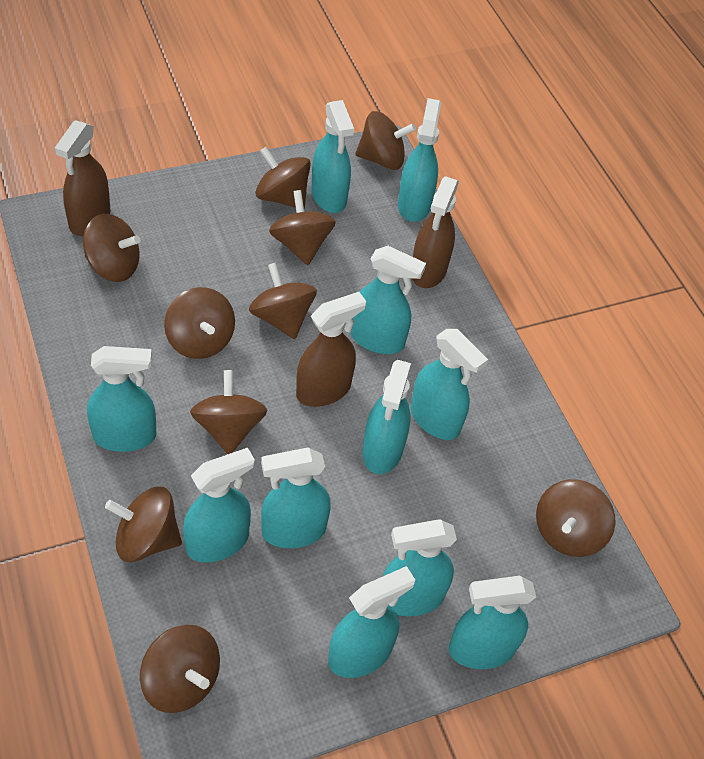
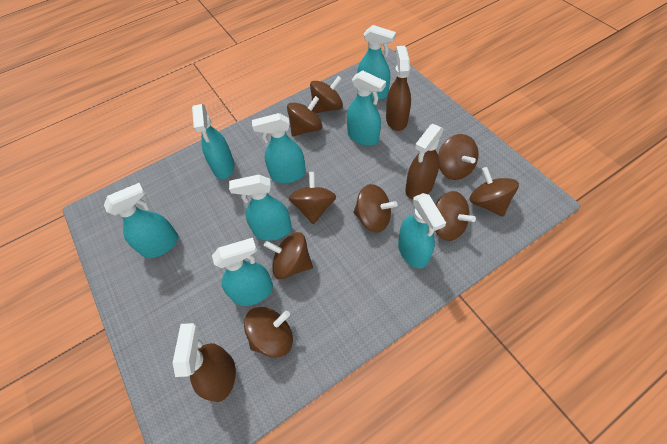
brown spinning top: [83,214,140,282] [105,487,182,562] [140,625,220,713] [164,287,235,359] [190,370,267,454] [249,262,317,339] [255,147,311,208] [269,190,336,265] [355,111,416,170] [536,479,616,557] = 10 -> [244,307,293,358] [264,232,313,279] [287,96,323,136] [289,172,336,225] [310,76,343,113] [353,184,397,232] [435,191,476,241] [438,134,479,180] [469,167,519,216] = 9
turquoise spray bottle: [87,346,156,452] [183,447,255,563] [261,448,331,548] [311,100,354,213] [328,566,415,678] [350,246,426,354] [362,360,412,474] [383,519,457,616] [398,98,441,222] [411,329,488,440] [449,576,536,669] = 11 -> [104,183,178,258] [192,104,234,179] [212,238,273,306] [229,175,292,241] [252,113,306,183] [347,70,386,146] [357,25,396,100] [398,193,446,268] = 8

